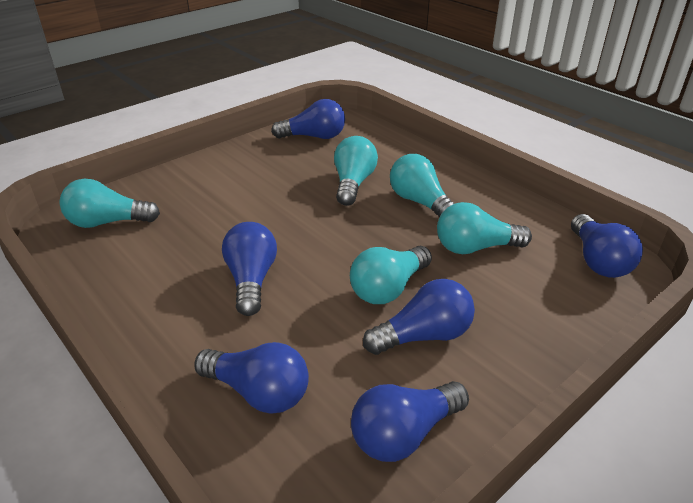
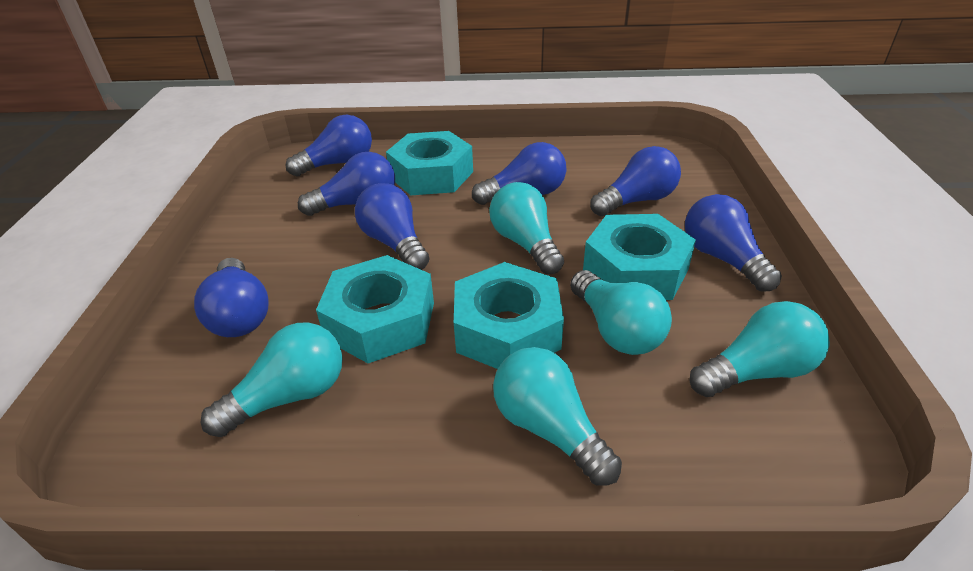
blue light bulb: [194,342,309,414] [222,222,277,316] [271,99,345,139] [351,381,469,462] [363,279,475,355] [571,214,643,278] = 6 -> [194,258,269,337] [286,115,372,177] [298,152,395,216] [355,183,429,270] [472,142,566,205] [590,146,681,216] [685,194,782,292] = 7
turquoise nut: none = 0 -> [316,255,434,363] [386,131,473,195] [454,262,564,369] [583,214,696,300] = 4

